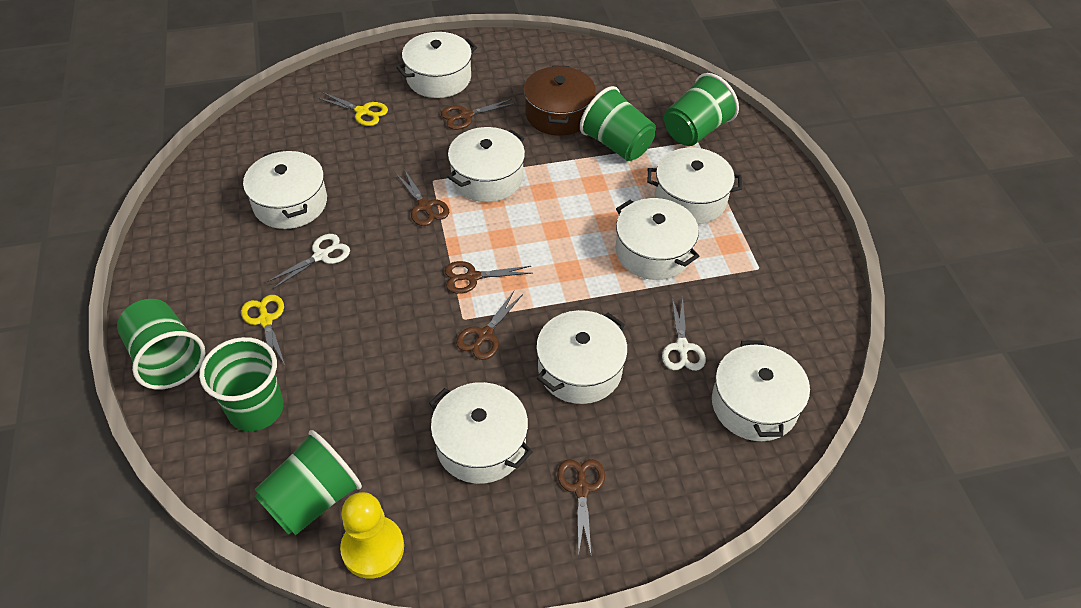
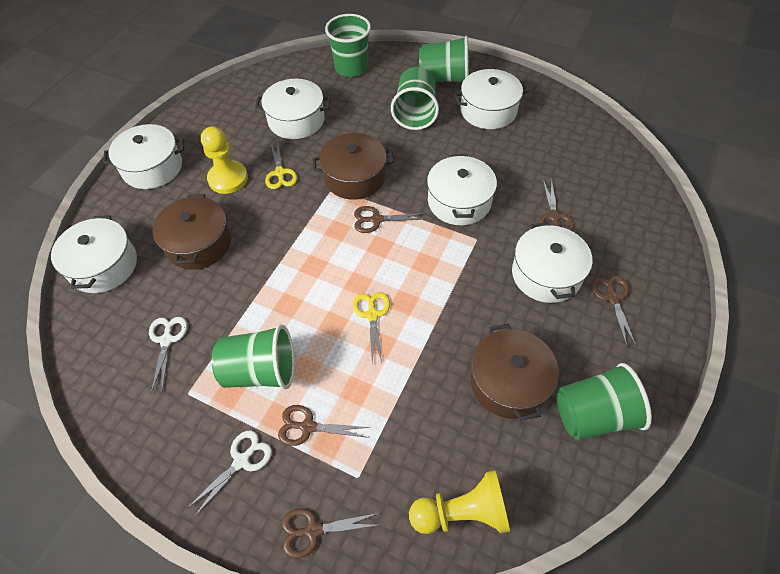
brown pot: [524,65,596,136] = 1 -> [152,194,231,270] [313,133,394,200] [471,324,559,421] = 3
white pot: [243,150,327,229] [396,32,477,98] [429,382,533,484] [447,127,525,202] [536,310,628,404] [616,198,699,280] [647,148,742,224] [712,340,810,441] = 8 -> [51,215,137,293] [103,124,184,189] [255,79,331,139] [427,154,497,225] [454,69,529,129] [512,222,593,303] = 6
yellow pawn: [340,492,404,578] = 1 -> [201,126,248,194] [409,470,510,534] = 2

